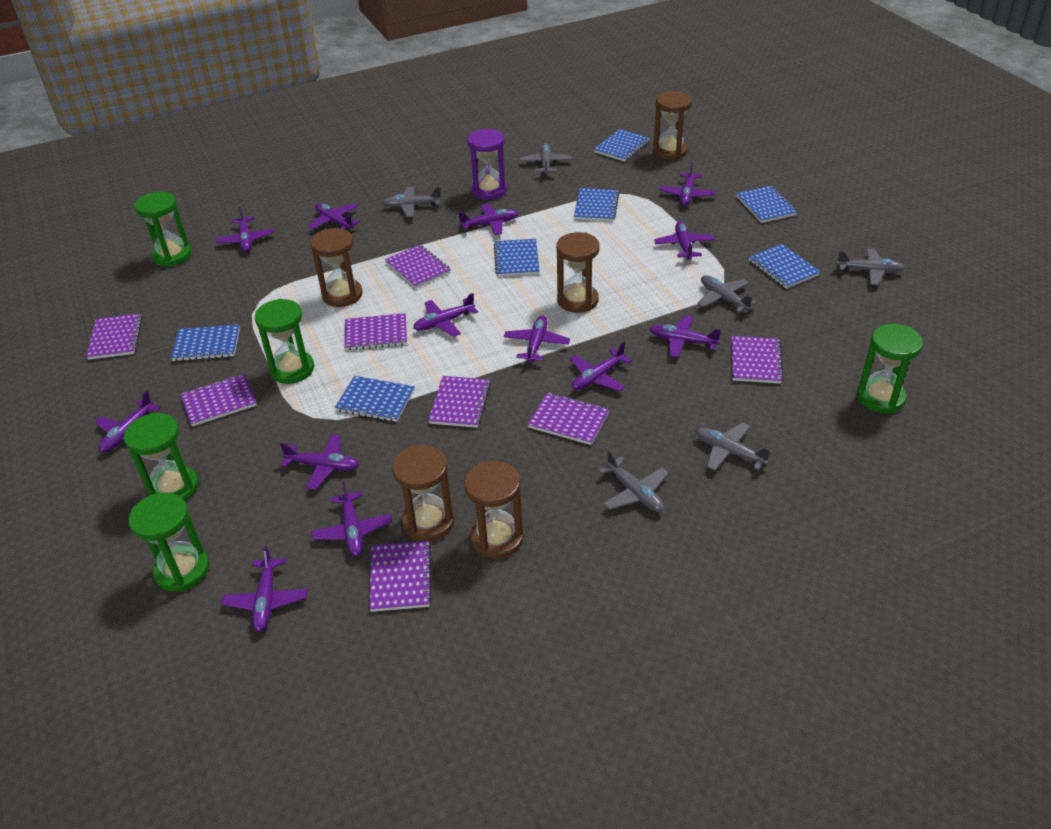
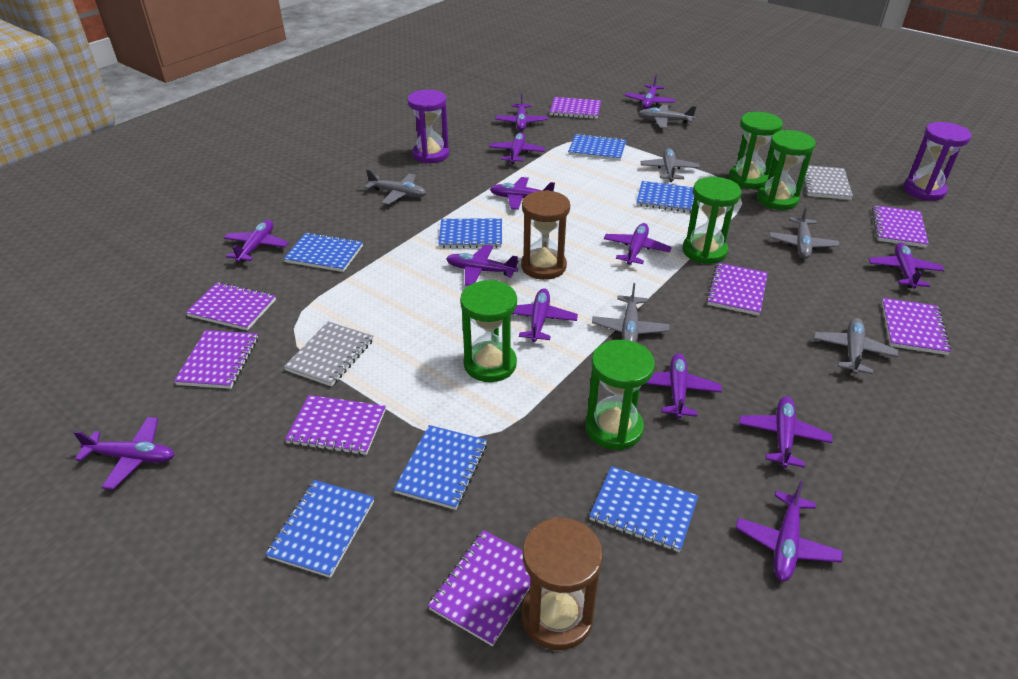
brown hourglass: [310,228,363,307] [392,445,454,542] [464,461,523,559] [556,232,600,313] [653,91,692,160] = 5 -> [521,190,570,280] [521,517,603,650] = 2
grey notebook: none = 0 -> [284,322,373,386] [804,165,853,200] = 2
purple hourglass: [467,129,507,200] = 1 -> [408,90,449,163] [904,122,972,201] = 2

